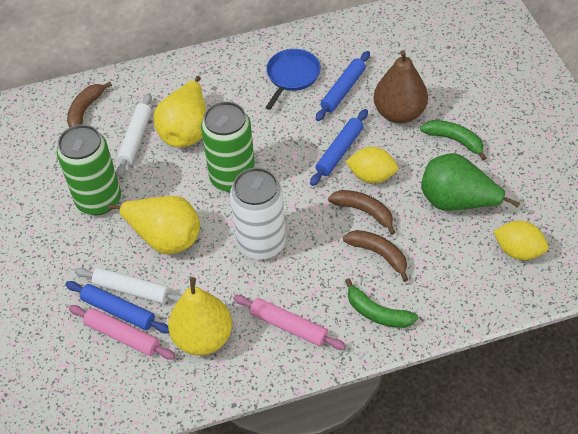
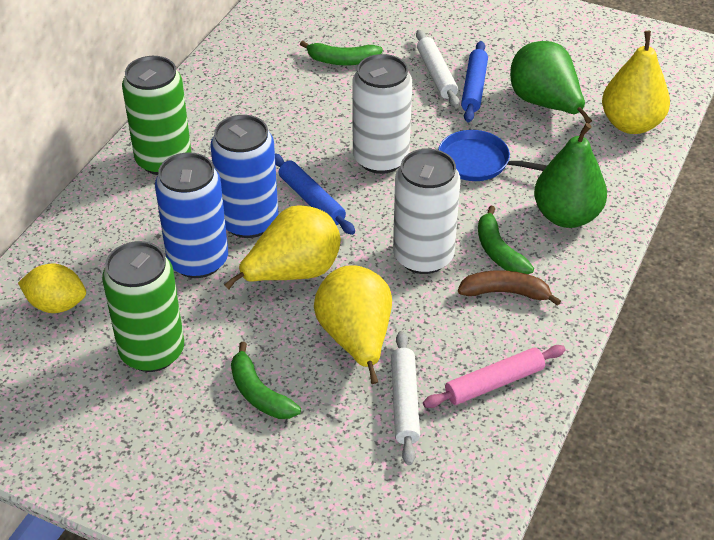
blue can: none = 0 -> [155,152,228,278] [210,115,278,238] = 2
blue rolling pin: [65,281,169,333] [310,109,368,186] [316,51,370,121] = 3 -> [275,153,355,235] [461,41,488,122] = 2
brown banana: [67,82,112,128] [328,190,396,235] [343,230,408,282] = 3 -> [458,270,561,306] = 1
brown pear: [374,50,428,123] = 1 -> none = 0
green banana: [345,278,418,328] [420,120,486,161] = 2 -> [231,342,301,419] [300,41,383,65] [478,206,534,274] = 3
green pear: [421,153,520,211] = 1 -> [510,41,592,123] [534,123,607,228] = 2
pink rolling pin: [69,305,175,360] [233,295,346,350] = 2 -> [423,345,566,408] = 1
white can: [230,168,286,260] = 1 -> [352,54,412,174] [393,149,460,274] = 2
yellow lemon: [346,147,398,183] [493,221,548,260] = 2 -> [18,263,86,313] = 1

